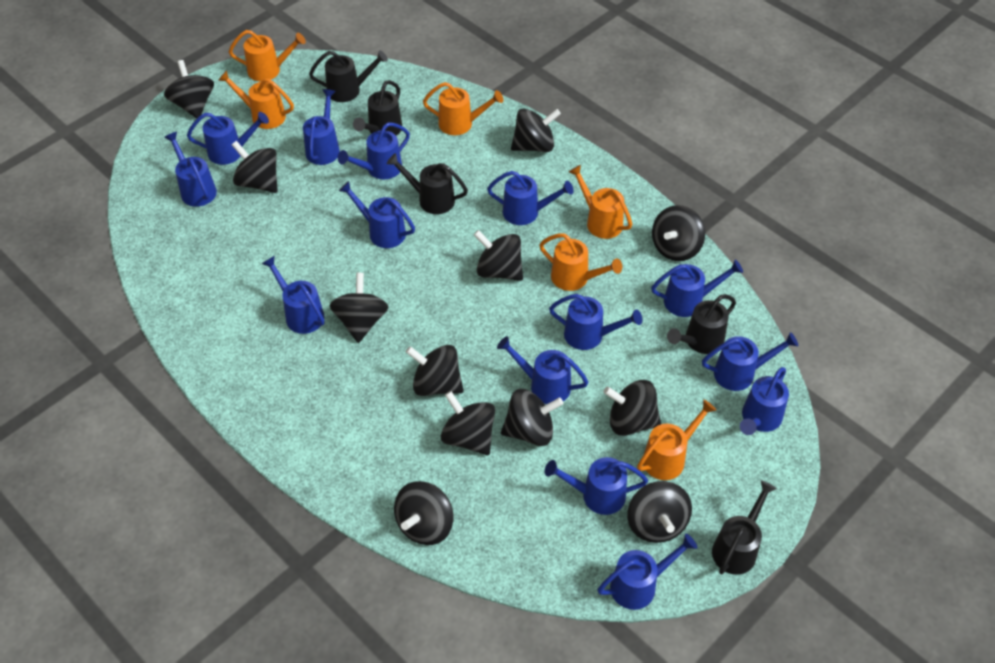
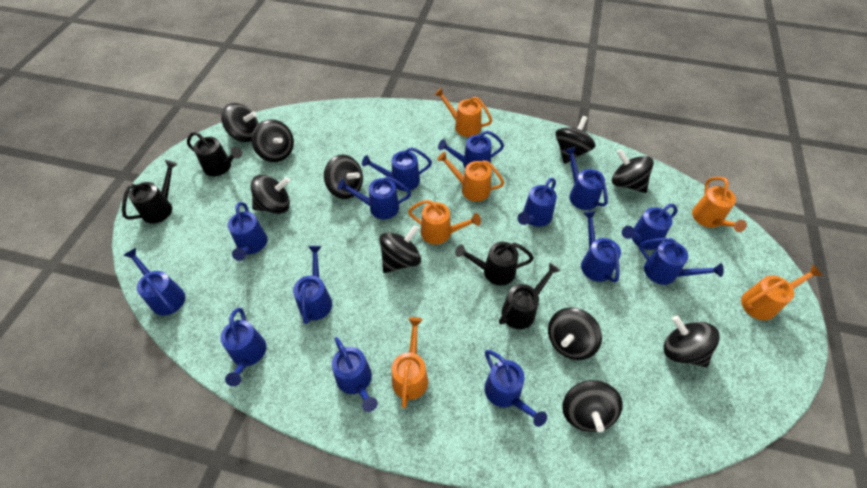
black spinning top: [164,60,214,119] [232,141,278,193] [329,273,388,343] [394,481,454,545] [406,345,464,396] [441,391,495,455] [474,230,523,281] [501,389,563,446] [511,108,561,152] [603,380,661,436] [627,481,692,543] [652,205,705,261] = 12 -> [221,103,259,142] [251,119,294,162] [251,175,290,214] [324,154,363,199] [379,225,421,273] [548,307,602,360] [555,116,595,164] [562,380,623,432] [612,149,654,193] [664,316,720,367] = 10
black watering can: [309,50,388,102] [353,80,402,136] [386,153,468,214] [667,294,736,354] [712,480,777,575] = 5 -> [122,160,178,224] [187,132,242,176] [455,242,534,286] [499,263,560,329] = 4

